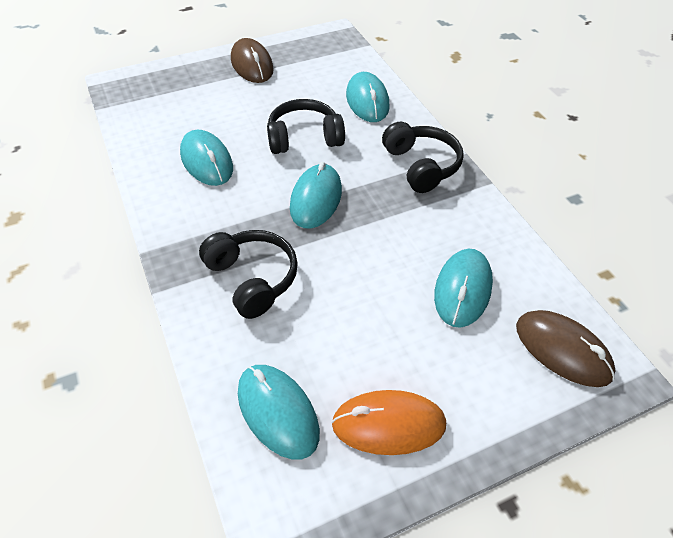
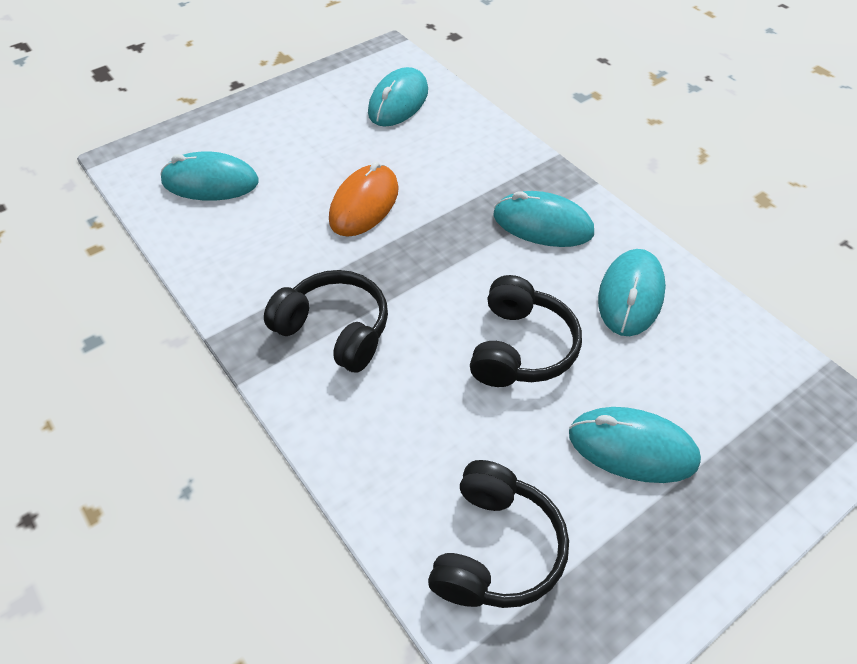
brown mouse: [231,38,274,83] [516,310,616,387] = 2 -> none = 0

